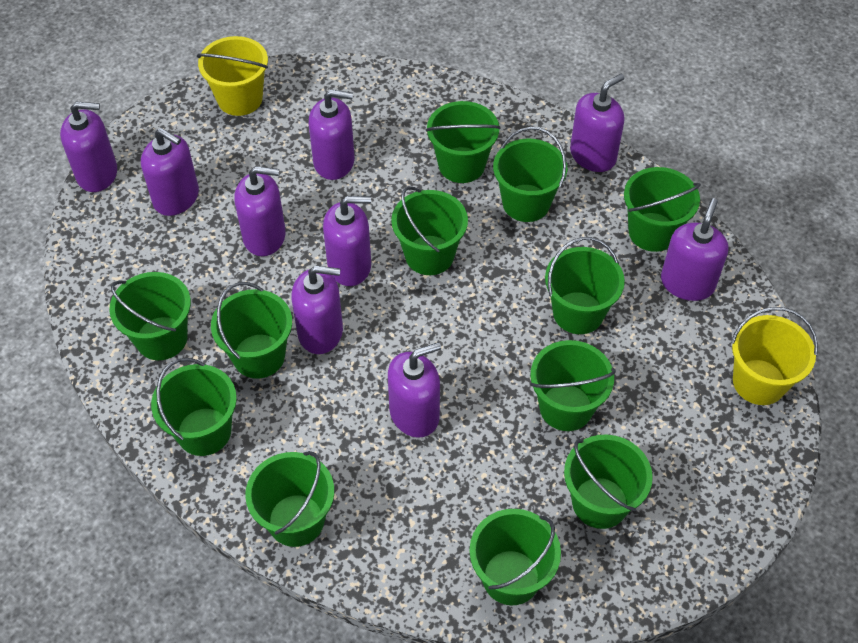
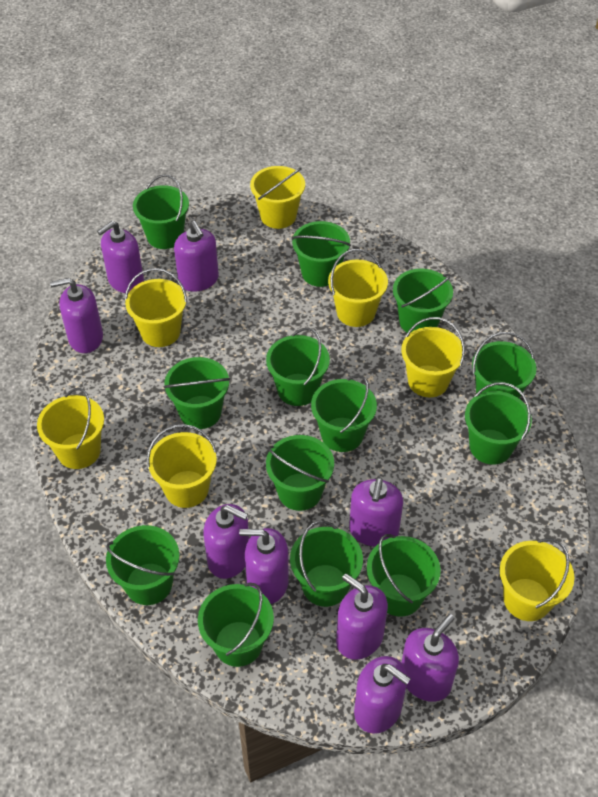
green bucket: [109,272,191,360] [151,358,237,456] [211,282,292,379] [245,451,334,547] [391,186,468,275] [426,101,501,183] [469,509,561,605] [493,127,567,222] [530,340,616,431] [545,237,625,334] [564,435,653,529] [624,167,701,252] = 12 -> [106,525,179,605] [133,174,189,249] [163,357,230,429] [198,583,274,667] [266,328,330,406] [266,435,334,511] [290,521,363,607] [292,221,351,287] [311,375,377,452] [367,534,441,617] [393,269,453,333] [465,382,532,465] [472,332,537,398] = 13
yellow bucket: [197,36,268,116] [730,307,818,405] = 2 -> [37,388,104,469] [125,268,187,347] [147,424,217,508] [250,166,305,229] [328,249,388,327] [401,317,465,397] [500,538,574,621] = 7

